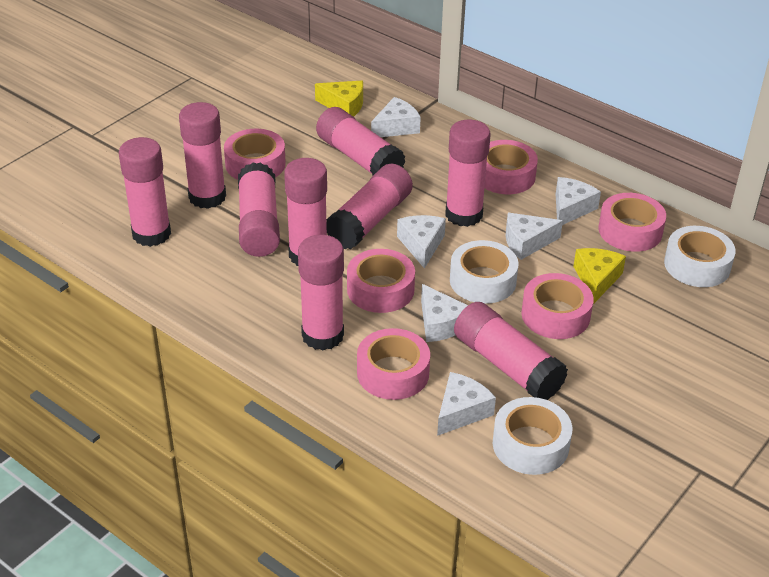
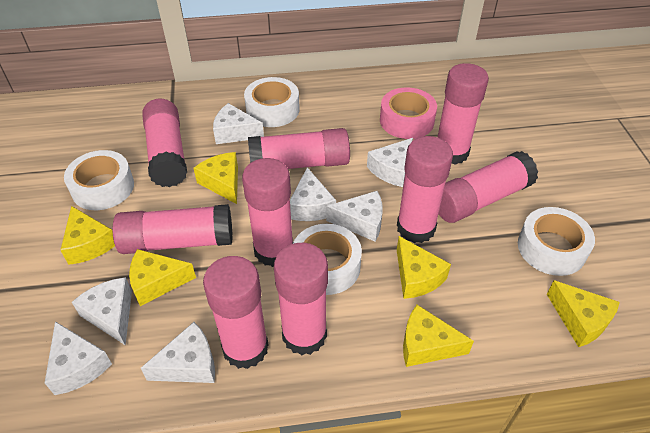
pink tape: [224,129,286,180] [347,249,415,313] [357,328,430,400] [485,140,538,194] [521,273,594,339] [598,193,666,252] = 6 -> [380,87,437,139] = 1
white cheese: [371,97,421,137] [397,215,446,269] [421,284,468,342] [437,372,496,436] [506,213,563,260] [556,177,601,225] = 6 -> [45,322,112,395] [72,277,132,345] [141,322,215,383] [213,103,264,144] [290,167,336,221] [326,191,383,242] [367,138,413,187] = 7
white tape: [450,240,519,304] [492,397,572,475] [664,226,736,287] = 3 -> [64,150,134,210] [244,77,300,127] [293,224,362,295] [518,207,595,276] = 4
yellow cheese: [315,81,363,117] [573,248,626,303] = 2 -> [60,206,115,265] [129,249,196,306] [193,152,238,204] [397,236,451,299] [403,305,474,367] [547,280,620,347] = 6

